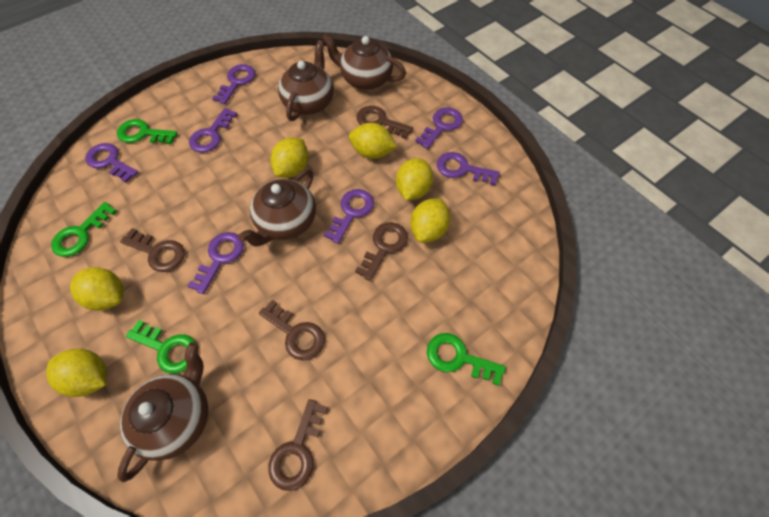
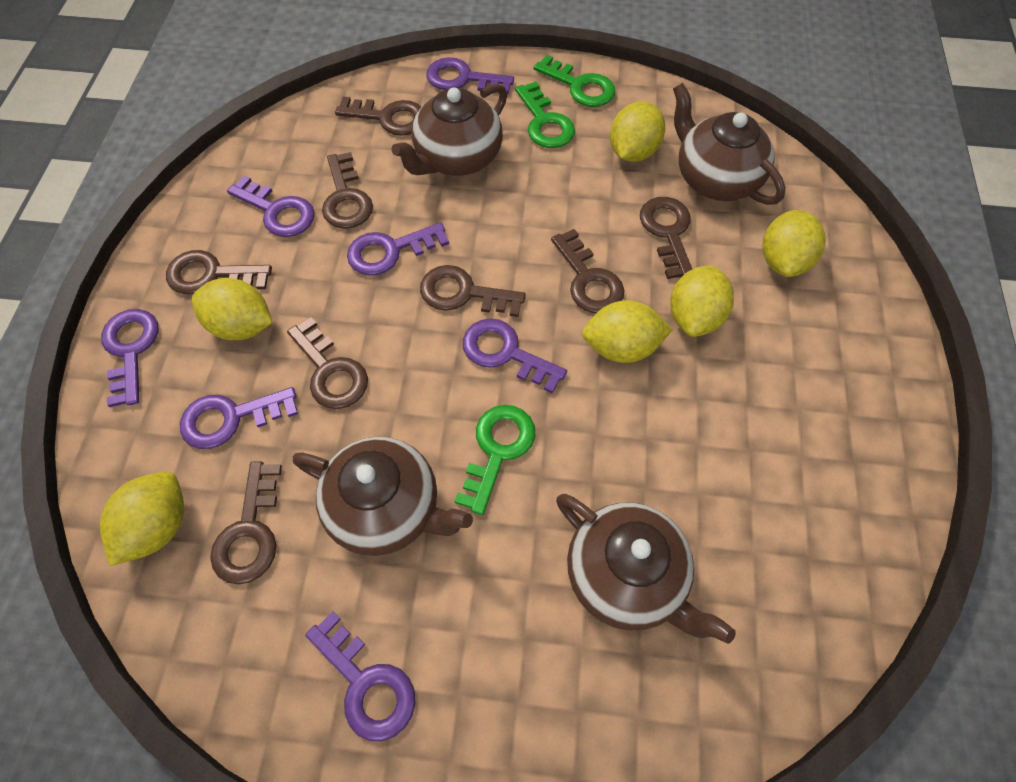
brown key: [120,228,185,272] [259,299,325,360] [268,399,328,491] [355,222,408,281] [356,106,413,139] = 5 -> [166,250,272,294] [210,461,282,585] [287,317,368,409] [322,152,373,229] [335,96,421,136] [420,265,526,317] [551,229,624,313] [640,197,692,279] = 8
green key: [51,202,117,257] [117,119,177,144] [126,320,196,374] [427,333,506,386] = 4 -> [454,405,535,515] [515,81,575,148] [534,55,615,107] = 3

